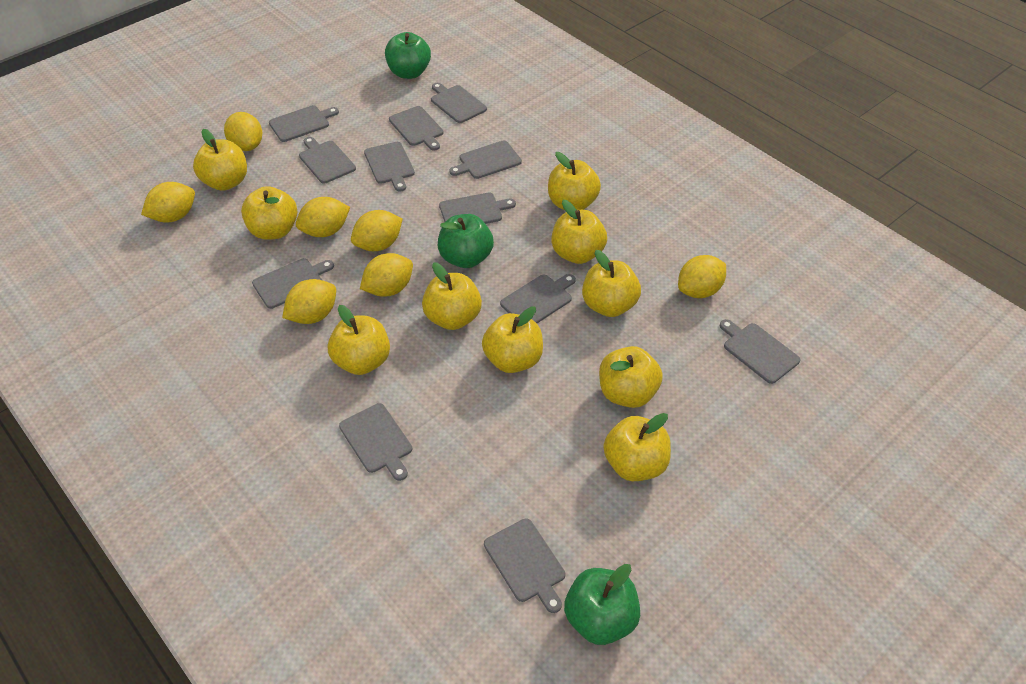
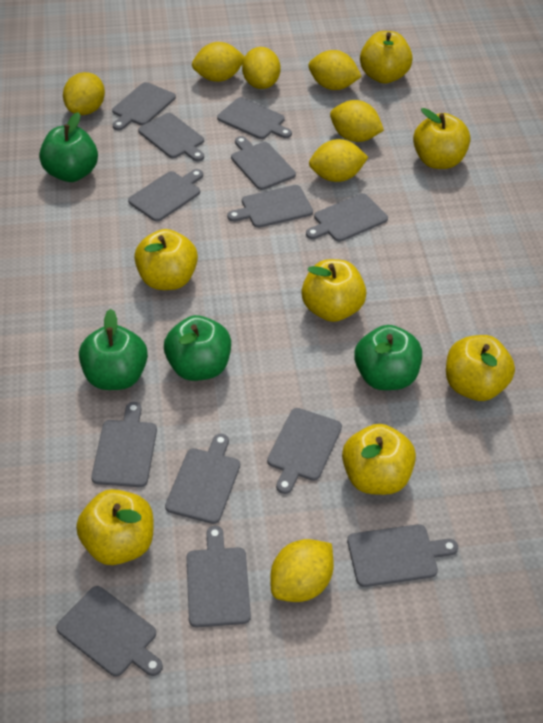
green apple: [385,32,431,79] [438,214,494,268] [564,564,640,645] = 3 -> [39,112,98,182] [79,309,148,390] [164,315,231,381] [354,325,422,390] = 4
grey cutting board: [252,258,334,309] [269,105,339,142] [299,137,356,184] [339,403,412,481] [364,142,415,192] [389,106,444,151] [431,83,487,123] [439,192,516,224] [449,140,522,179] [484,518,565,613] [500,274,576,323] [720,319,800,384] = 12 -> [56,586,163,677] [91,402,157,487] [112,82,176,130] [128,169,203,222] [138,113,204,161] [165,434,240,524] [186,526,251,627] [217,97,292,139] [227,185,313,228] [231,136,296,190] [267,408,342,494] [306,193,388,242] [347,524,458,587] = 13
yellow apple: [193,129,247,191] [241,186,297,240] [328,305,390,375] [422,262,482,330] [482,306,543,373] [548,152,601,210] [551,200,607,264] [582,250,641,317] [599,346,663,408] [603,413,671,481] = 10 -> [76,489,154,565] [134,229,198,290] [301,259,366,322] [342,424,416,495] [360,31,413,84] [413,108,470,169] [446,335,515,401] = 7

